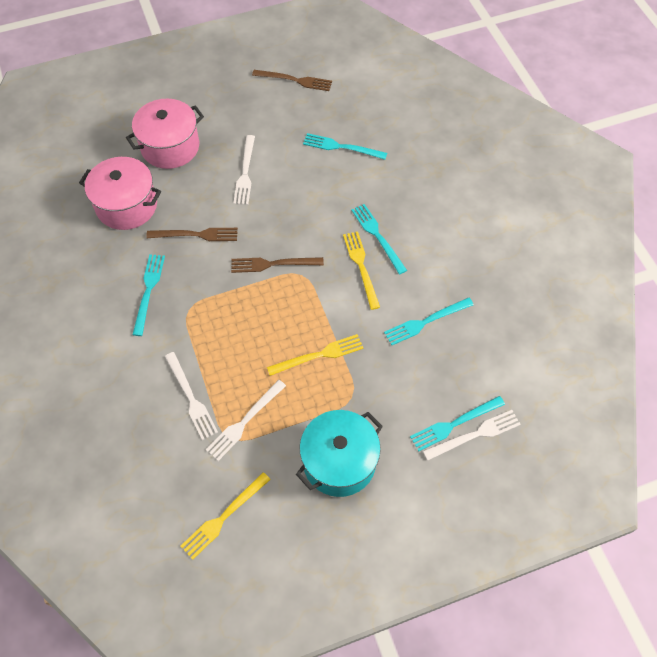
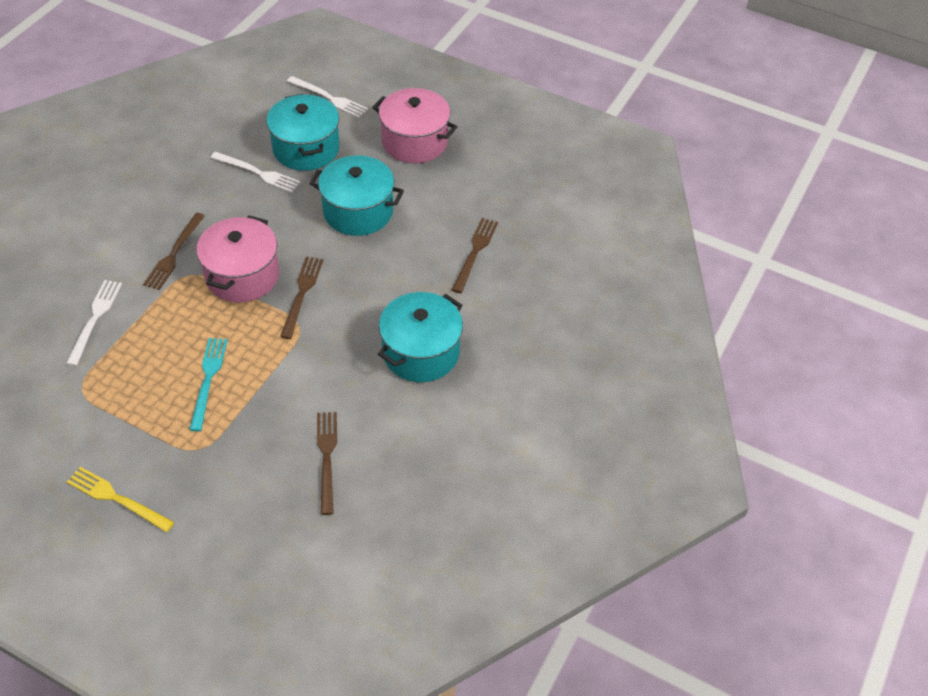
brown fork: [146,228,238,241] [231,257,324,273] [252,70,332,91] = 3 -> [143,213,205,290] [280,256,323,339] [317,412,337,515] [452,218,498,293] = 4
turquoise fork: [132,254,165,336] [303,133,387,159] [351,204,407,274] [384,297,474,345] [410,396,505,451] = 5 -> [189,338,228,431] = 1
turquoise pot: [296,410,383,497] = 1 -> [266,94,340,171] [309,155,404,236] [378,292,463,382] = 3
white fork: [165,352,218,440] [206,380,286,461] [233,135,255,205] [423,410,521,460] = 4 -> [66,280,122,366] [211,152,301,193] [287,76,368,118] = 3
yellow fork: [181,472,271,560] [267,334,364,376] [343,231,380,310] = 3 -> [67,467,175,532] = 1

